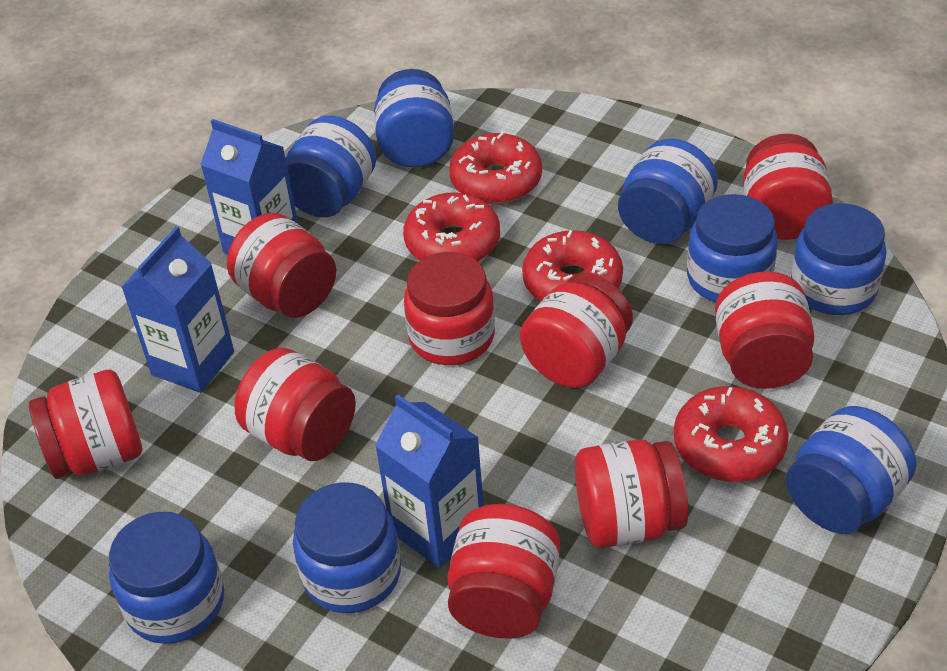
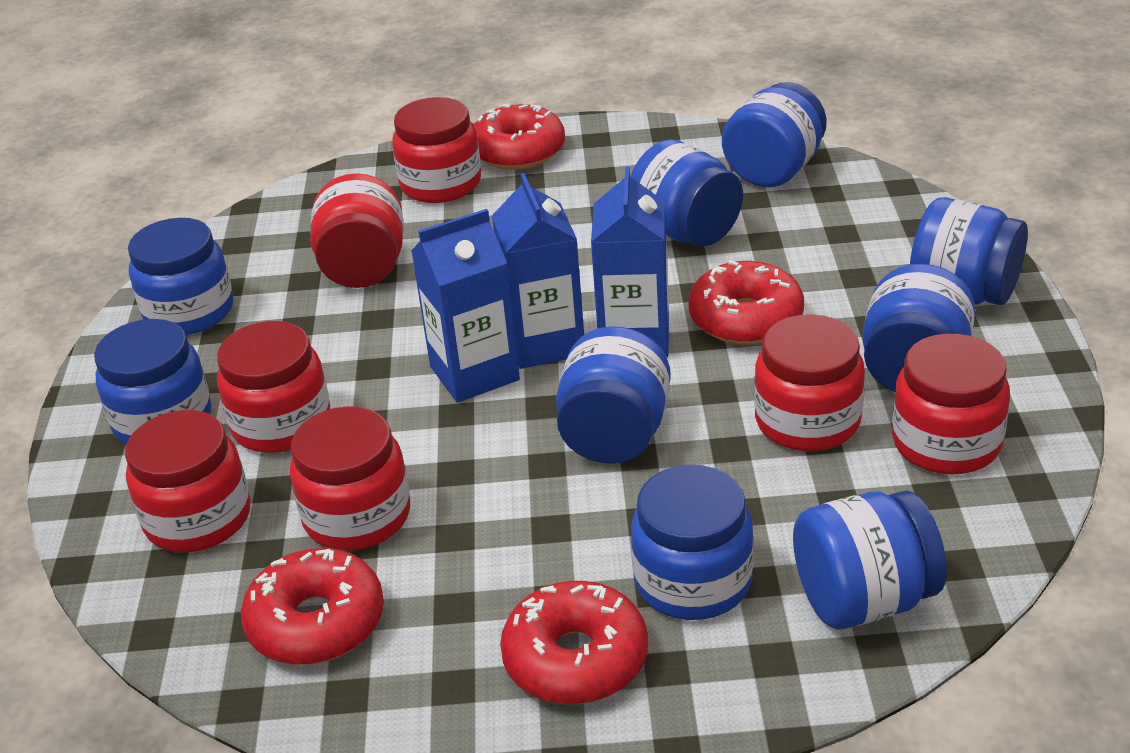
blue jar: [109,512,224,644] [286,116,377,217] [293,482,401,613] [374,69,454,167] [618,139,718,244] [687,194,778,302] [786,406,916,534] [791,203,886,315] = 8 -> [94,319,211,444] [128,218,233,335] [556,326,671,464] [630,139,743,246] [631,465,754,620] [722,82,826,187] [793,490,947,629] [862,264,975,392] [910,197,1028,305] = 9
red jar: [29,370,142,479] [227,213,336,318] [235,348,356,461] [404,252,495,365] [448,504,560,638] [520,273,633,388] [575,439,688,548] [715,272,814,389] [743,134,833,240] = 9 -> [125,410,250,552] [217,321,330,453] [290,406,410,550] [310,173,403,288] [392,97,481,203] [754,314,865,451] [892,334,1010,475] = 7

